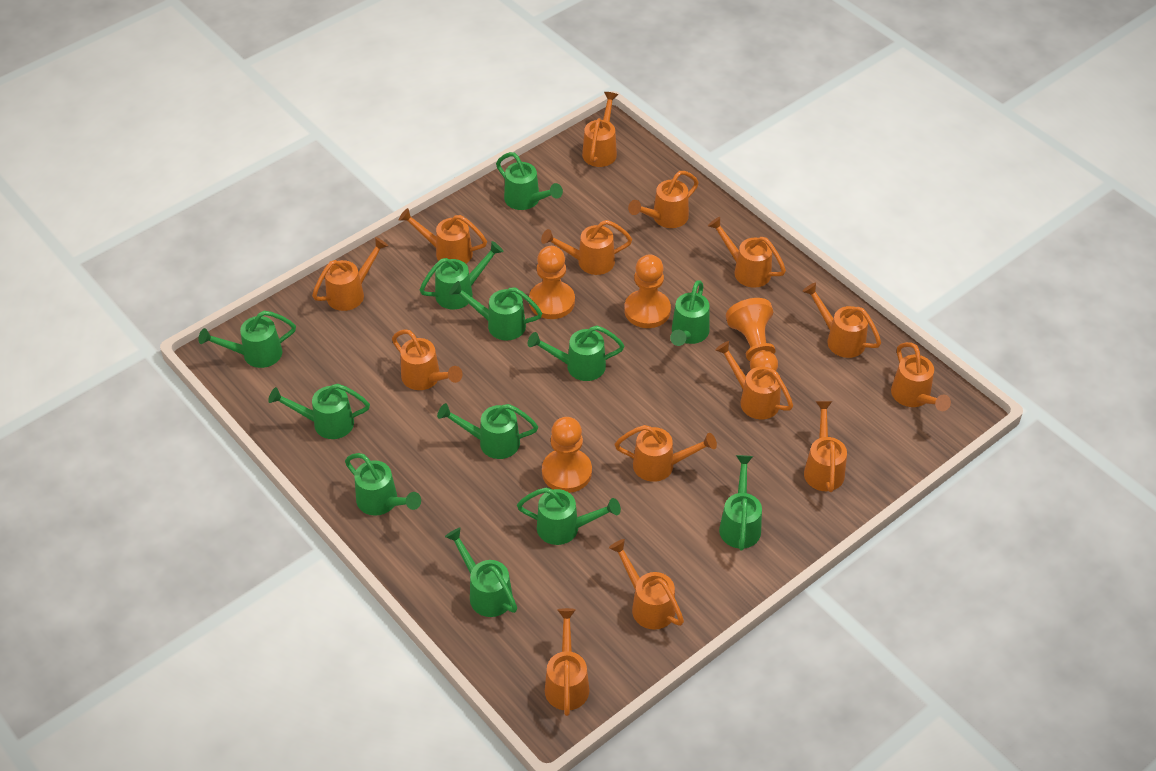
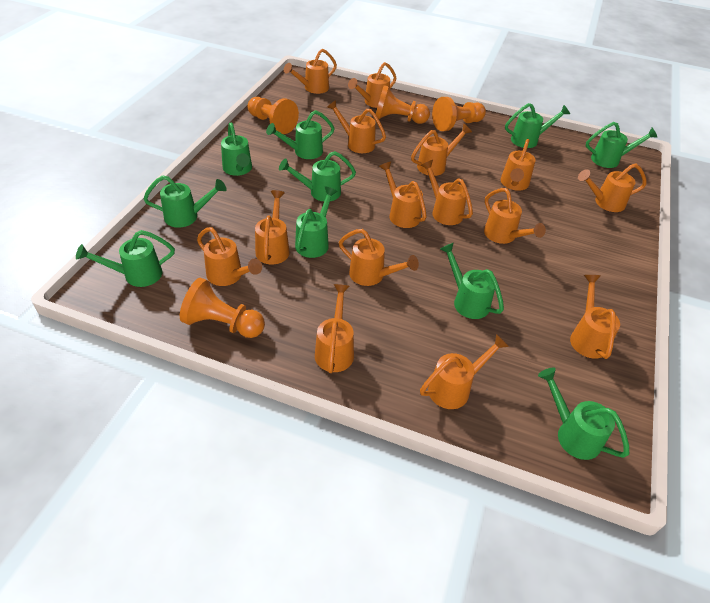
green watering can: [198,311,296,368] [268,384,370,439] [345,453,421,516] [420,241,503,309] [437,403,538,459] [445,528,517,617] [449,281,542,341] [496,152,563,210] [517,488,621,545] [528,326,624,381] [670,280,710,346] [719,455,762,551] = 12 -> [76,230,175,287] [144,175,227,228] [221,122,252,176] [266,110,335,159] [279,151,356,201] [295,186,338,258] [440,243,504,319] [505,103,570,148] [538,367,629,460] [586,122,658,168] = 10
orange watering can: [312,237,388,311] [392,329,463,390] [399,208,487,264] [541,220,632,275] [545,608,590,716] [582,92,618,167] [609,539,684,630] [615,425,717,482] [628,171,699,228] [708,217,786,288] [715,341,793,419] [802,282,881,358] [804,401,847,492] [891,342,951,411] = 14 -> [197,227,262,286] [255,190,290,265] [284,49,337,94] [315,284,354,373] [327,100,386,153] [339,229,419,286] [348,62,396,108] [379,161,427,228] [411,124,472,176] [420,334,509,409] [421,160,473,225] [484,188,546,244] [501,139,536,191] [570,275,620,359] [578,164,646,212] = 15

